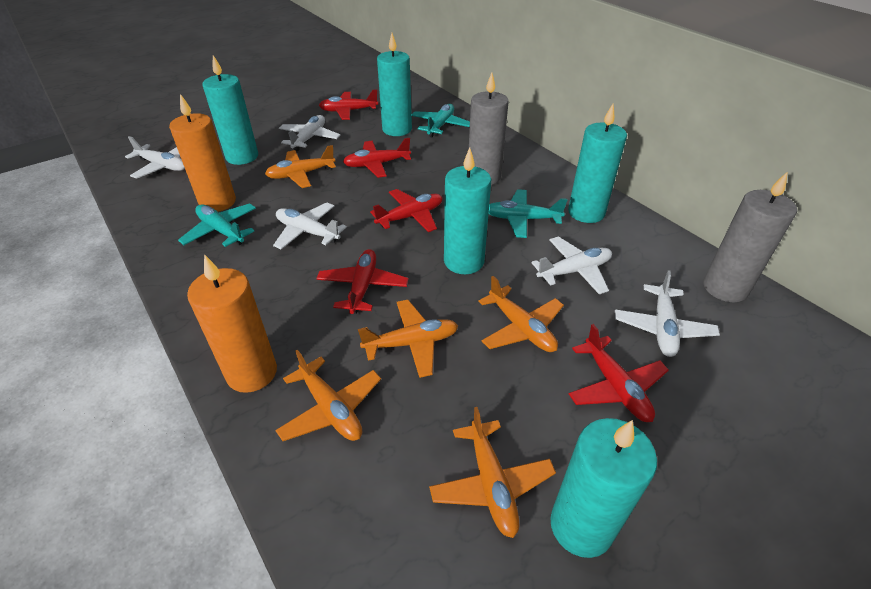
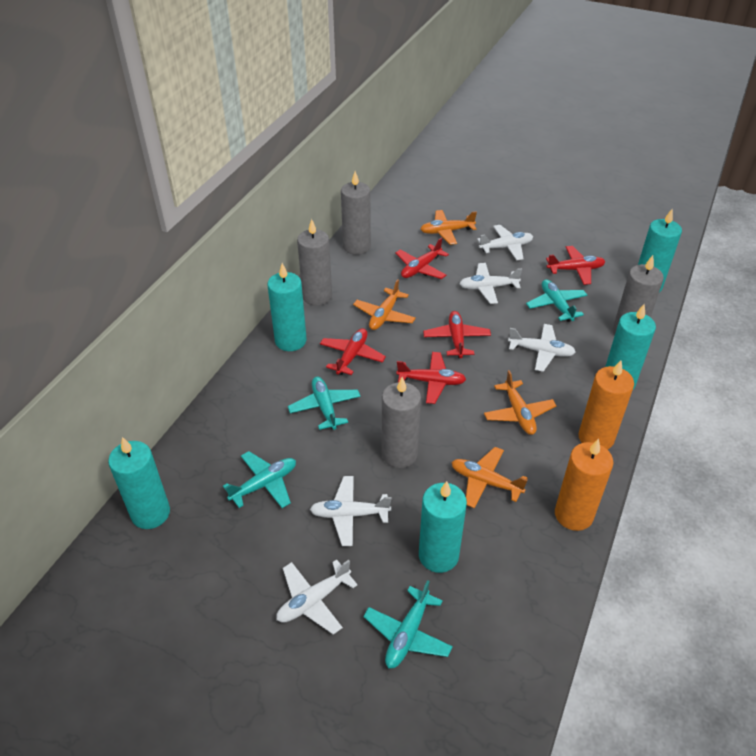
grey candle: [469,73,509,185] [703,171,797,302] = 2 -> [297,219,332,306] [341,171,371,255] [382,377,421,468] [612,255,664,336] = 4
orange plane: [265,145,336,188] [275,350,381,441] [358,300,458,378] [429,407,556,538] [478,276,564,352] = 5 -> [353,279,416,330] [421,210,477,245] [451,447,528,508] [484,370,556,435] = 4
turquoise plane: [178,203,256,247] [412,104,470,137] [489,189,567,238] = 3 -> [223,451,296,508] [288,377,361,430] [363,580,453,668] [526,279,587,322] = 4

